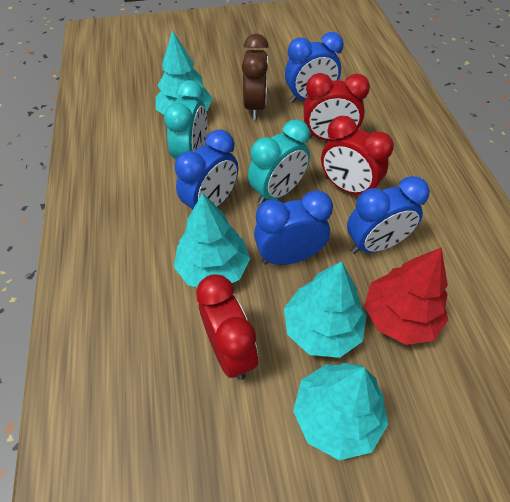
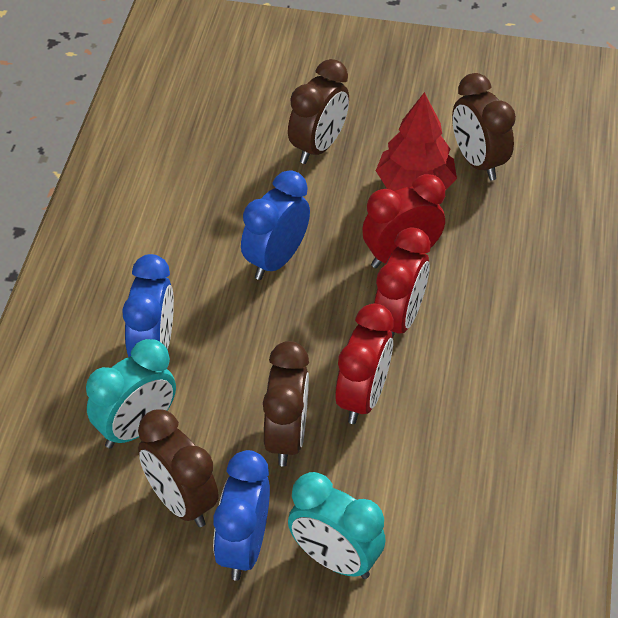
blue clock: [175,129,238,209] [254,190,333,265] [285,32,344,103] [347,176,430,254] = 4 -> [122,254,174,357] [213,450,270,581] [241,170,310,280] = 3
brown clock: [242,33,269,119] = 1 -> [138,410,219,527] [263,341,309,466] [288,59,349,164] [452,73,516,181] = 4
turquoise tree: [156,30,213,115] [174,193,250,287] [284,261,367,358] [293,363,388,460] = 4 -> none = 0

